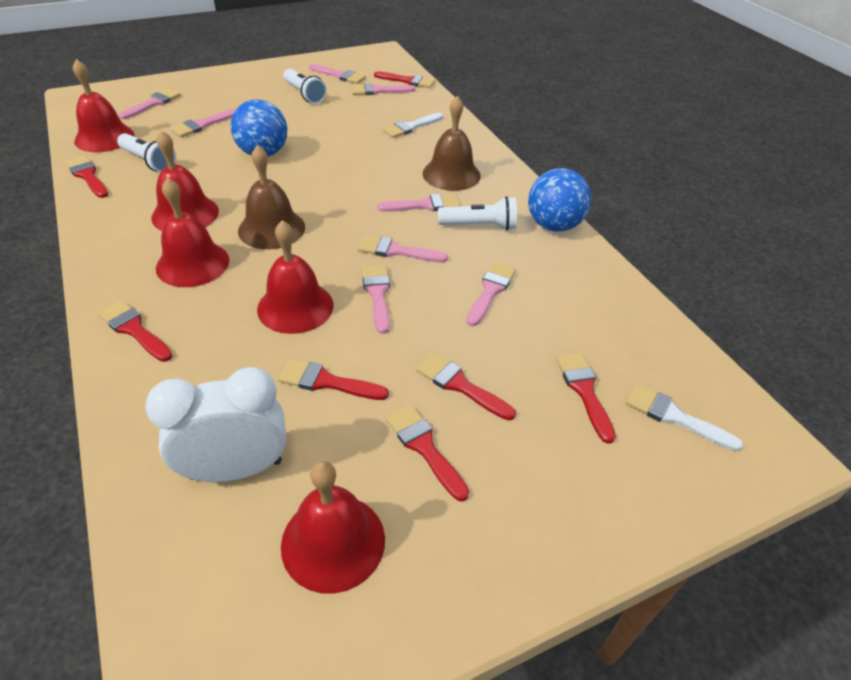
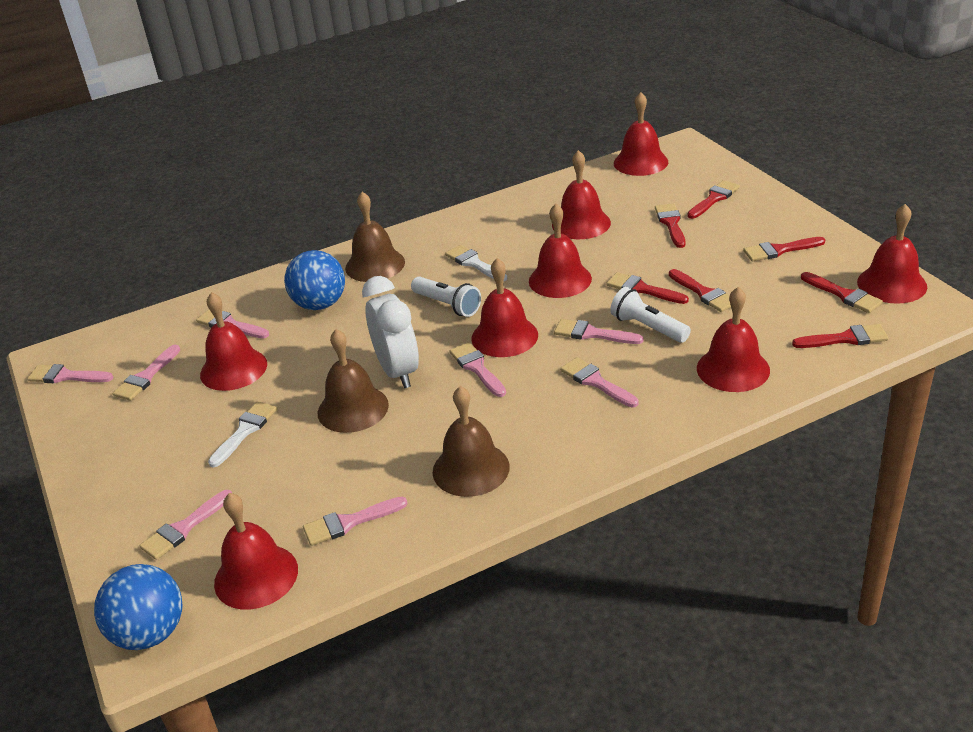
brown bell: [238,145,305,249] [423,96,481,191] = 2 -> [318,329,389,433] [345,192,405,282] [432,386,510,497] = 3
red bell: [73,59,134,152] [151,130,219,231] [156,178,229,287] [257,220,333,334] [281,461,385,594] = 5 -> [200,292,267,391] [214,493,298,610] [471,258,538,357] [529,204,592,298] [552,150,611,239] [614,92,668,176] [697,287,770,392] [857,204,927,304] = 8
white flashlight: [117,133,176,172] [284,69,327,104] [438,196,517,230] = 3 -> [411,277,481,317] [610,287,691,343] = 2

